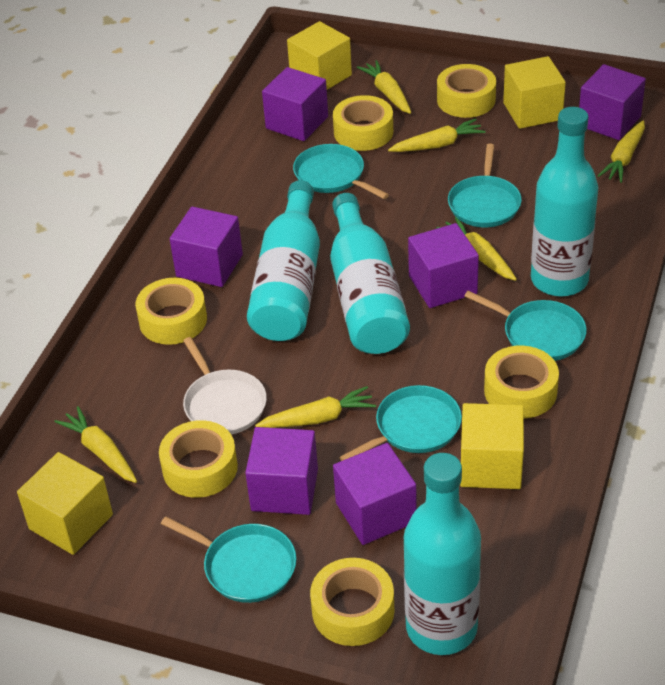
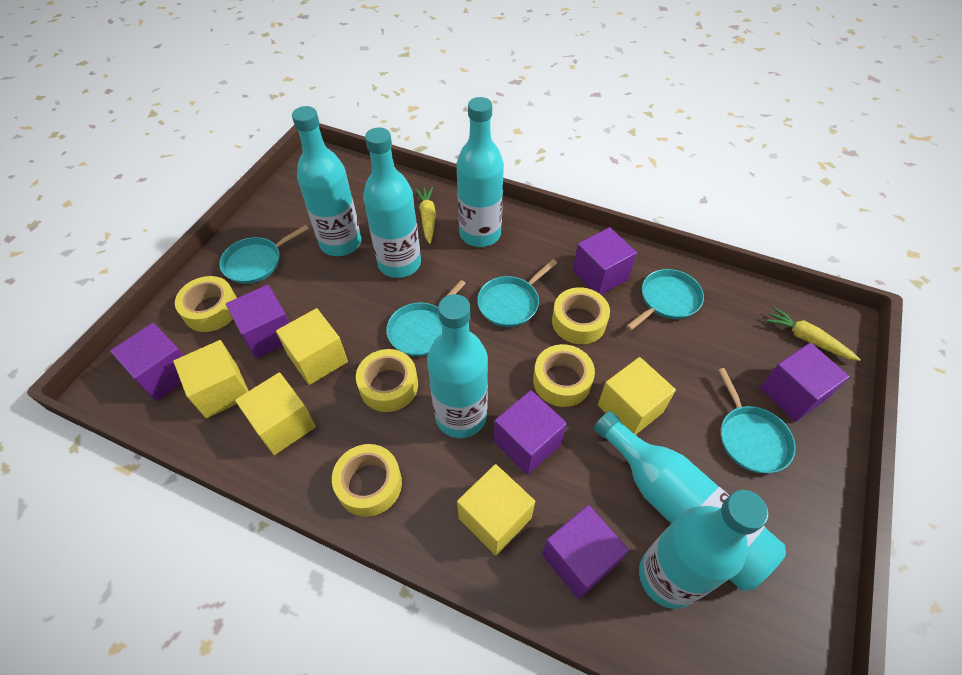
turquoise bottle: [247,180,320,341] [330,193,410,354] [404,453,481,655] [531,107,598,297] = 4 -> [292,106,361,256] [363,127,421,278] [427,294,488,438] [456,97,504,247] [594,411,786,591] [639,490,769,609] = 6
white pan: [183,337,267,434] = 1 -> none = 0
yellow carrot: [55,406,137,483] [255,386,376,428] [357,60,411,114] [388,119,486,152] [436,217,517,281] [598,120,645,183] = 6 -> [415,186,436,244] [765,306,861,361] = 2
yellow cube: [17,452,113,555] [287,21,352,90] [460,403,524,489] [503,56,566,129] = 4 -> [173,340,249,419] [235,372,316,455] [276,308,348,385] [457,464,535,556] [598,357,676,435] = 5
yellow tape: [135,278,207,345] [159,420,238,498] [310,558,395,646] [333,95,393,151] [437,64,496,118] [484,346,559,418] = 6 -> [175,276,237,332] [332,444,402,517] [356,349,418,412] [533,344,595,407] [552,287,610,344] = 5

